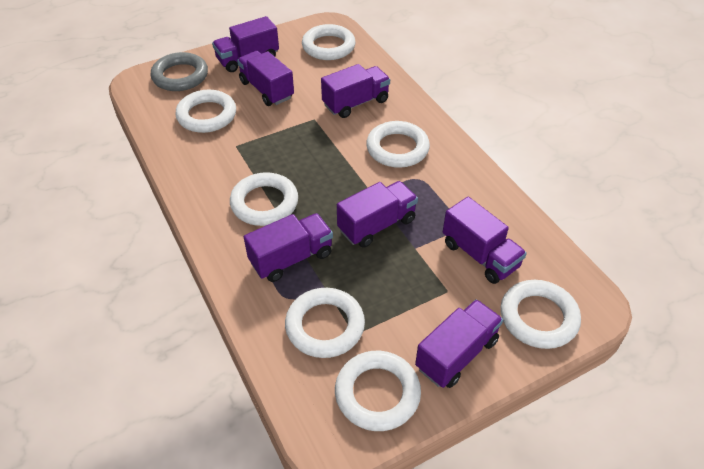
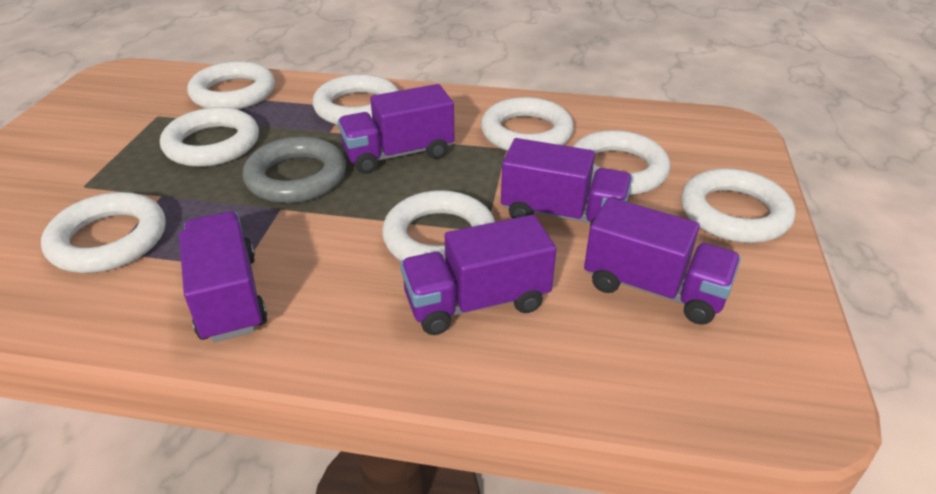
purple truck: [212,16,279,72] [237,51,294,106] [244,213,333,282] [321,64,390,118] [337,181,418,248] [415,299,503,388] [443,197,527,284] = 7 -> [179,211,267,343] [338,84,454,174] [400,215,556,335] [501,138,632,226] [584,197,741,325] = 5
white ring: [175,90,236,133] [230,172,298,226] [285,288,365,358] [302,24,356,60] [335,351,421,431] [366,121,430,168] [501,280,581,349] = 7 -> [41,192,165,273] [160,107,259,167] [187,61,275,109] [313,74,399,125] [382,190,495,261] [481,97,574,151] [573,130,670,195] [681,168,796,243] = 8

